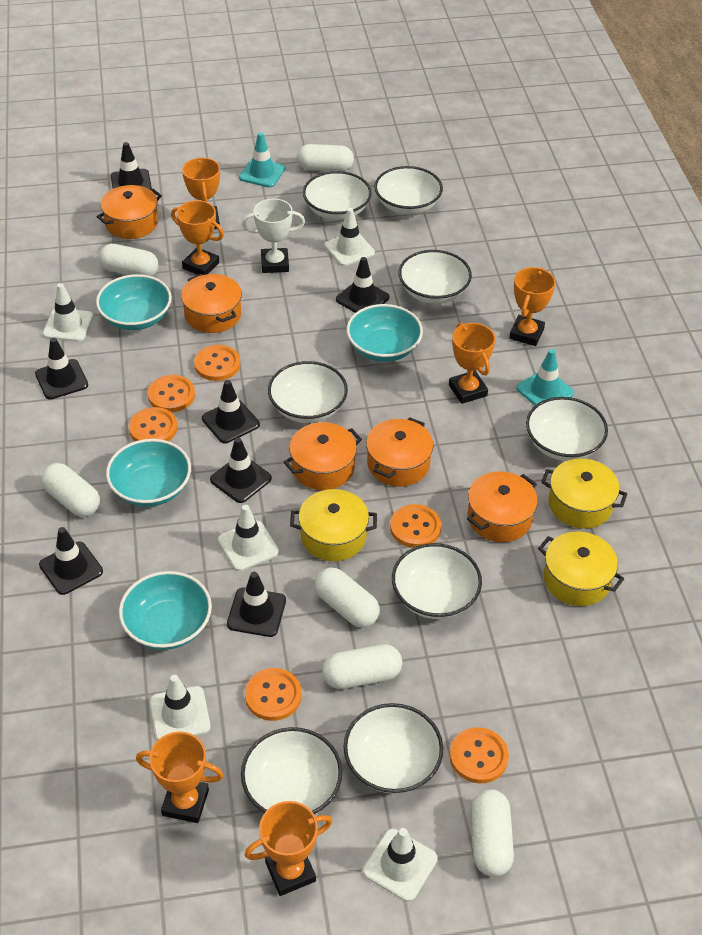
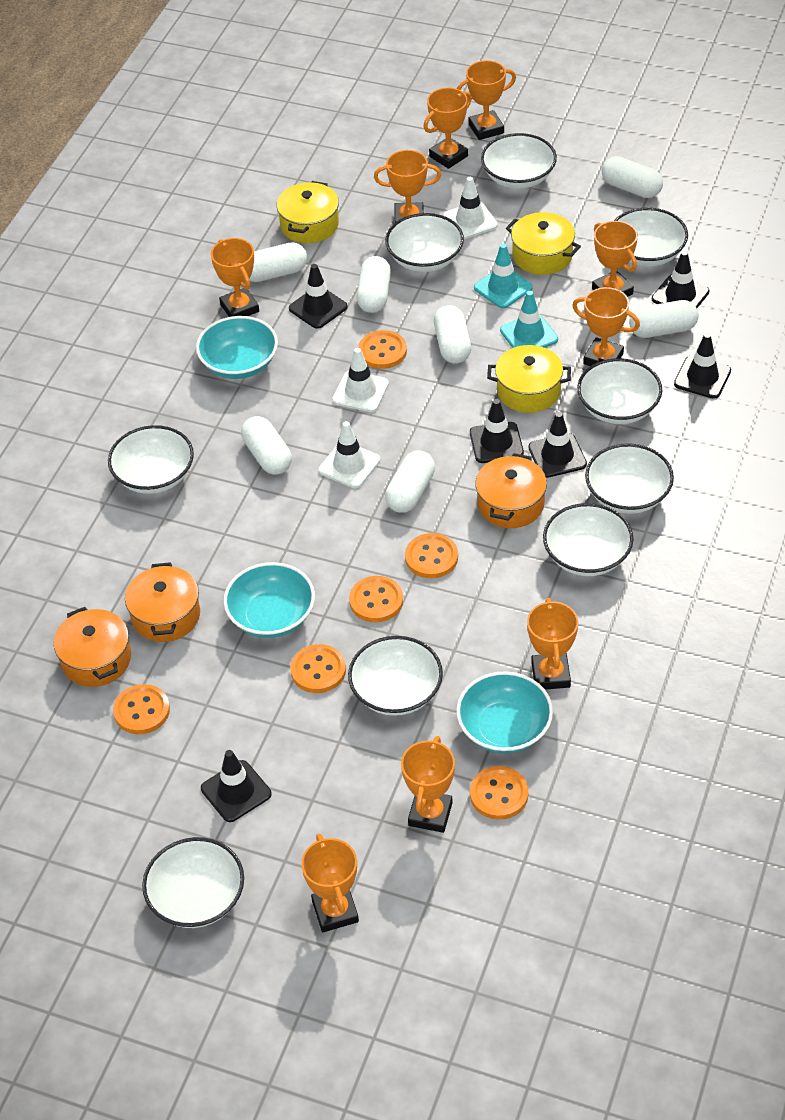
black traffic cone: [35,338,88,400] [39,527,103,595] [111,142,152,189] [202,380,260,443] [210,437,272,503] [227,572,286,637] [336,257,389,313] = 7 -> [201,750,272,822] [289,264,348,329] [470,399,524,463] [528,412,587,478] [652,251,709,308] [674,333,731,399] = 6
orange pot: [96,185,162,239] [181,274,242,333] [284,422,362,490] [366,417,434,487] [467,471,538,542] = 5 -> [54,607,131,687] [125,562,200,642] [475,453,547,528] = 3
orange trophy: [136,731,224,823] [171,200,224,275] [182,157,220,229] [245,801,333,896] [449,323,496,404] [509,267,556,346] = 6 -> [211,238,259,317] [301,833,359,932] [374,150,441,223] [401,736,455,833] [424,88,472,169] [457,60,516,140] [527,598,578,690] [572,287,640,366] [592,221,638,297] = 9
turquoise bowl: [96,274,172,330] [106,439,191,507] [119,571,212,650] [347,304,423,362] = 4 -> [196,316,278,379] [224,562,315,638] [456,671,553,754] = 3
white bowl: [241,727,342,814] [268,361,348,423] [303,171,372,220] [343,703,443,794] [374,166,443,215] [392,543,482,619] [399,250,472,304] [526,397,608,461] = 8 -> [108,425,194,494] [142,837,244,928] [348,636,443,716] [385,213,464,272] [481,133,557,189] [543,503,634,576] [577,358,662,424] [585,444,674,514] [614,207,688,266] = 9
white capsule: [41,463,100,517] [99,244,159,276] [297,144,354,171] [315,567,380,628] [322,644,402,689] [471,789,514,877] = 6 -> [241,416,292,475] [249,242,307,282] [357,256,391,313] [385,450,435,513] [434,305,471,363] [602,156,663,198] [629,300,699,338] = 7
white traffic cone: [43,283,93,342] [150,675,211,740] [218,505,279,571] [324,208,375,266] [363,828,438,902] = 5 -> [319,421,380,488] [332,348,389,412] [443,177,498,239] = 3
white trophy: [242,199,305,273] = 1 -> none = 0

